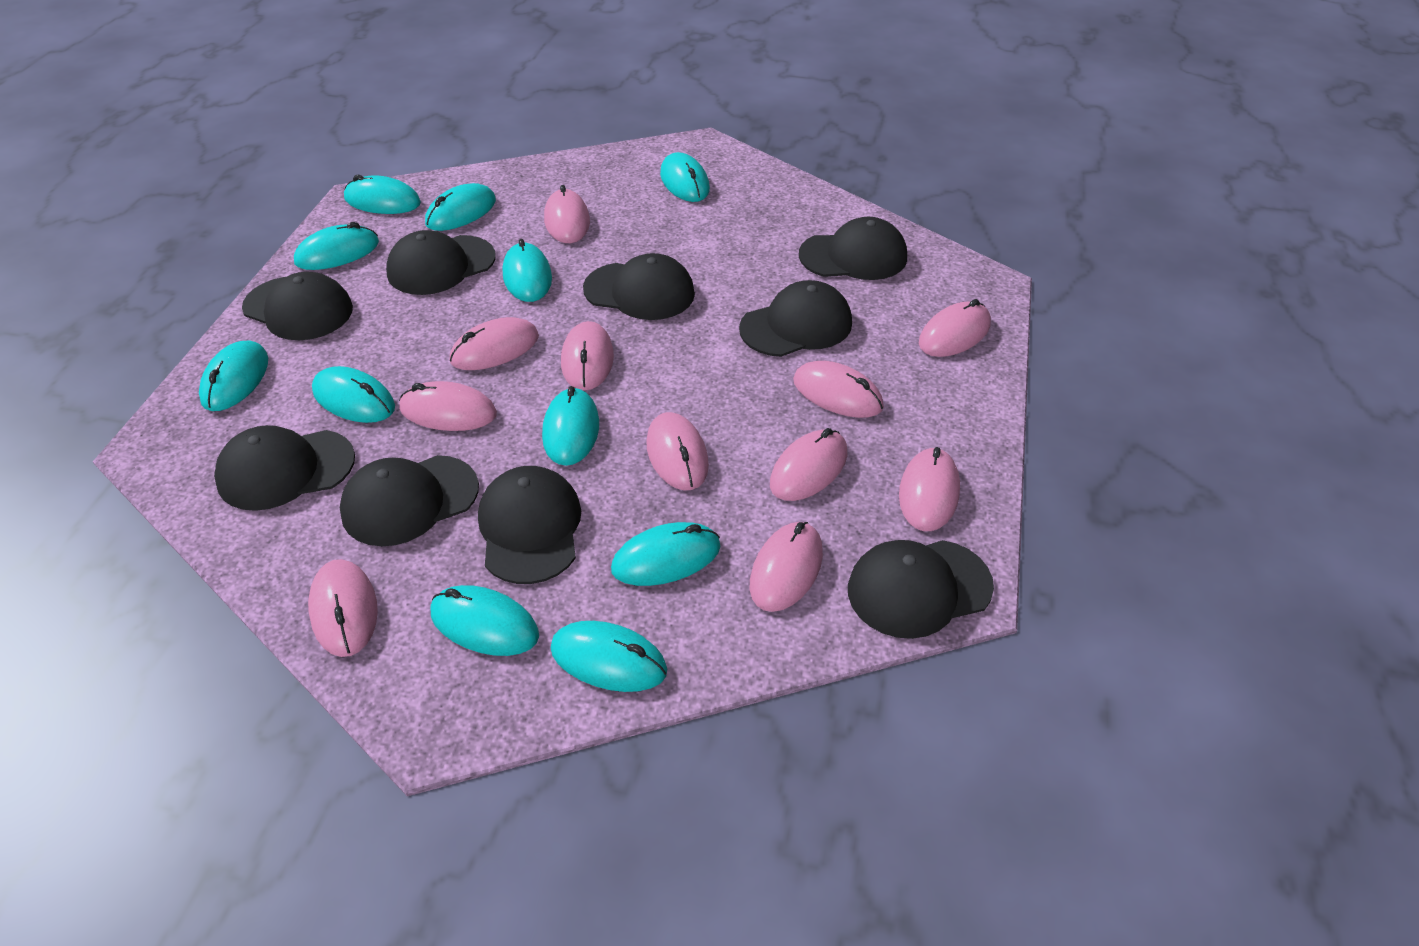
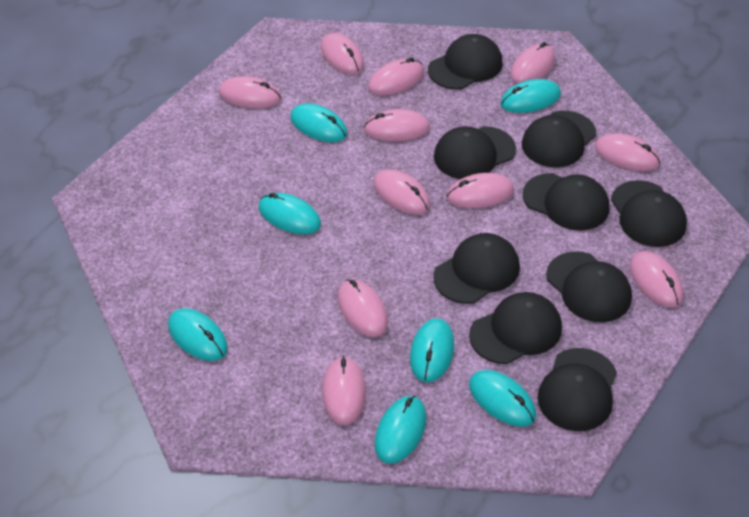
turquoise mouse: [199,341,268,411] [294,222,379,270] [312,366,395,423] [344,175,421,214] [425,183,496,231] [431,585,539,656] [503,239,552,302] [542,386,599,466] [550,621,667,692] [611,522,721,586] [660,152,710,202] = 11 -> [168,308,228,361] [259,193,321,234] [290,103,347,142] [375,396,426,464] [410,318,454,382] [469,370,536,427] [500,79,561,113] = 7

